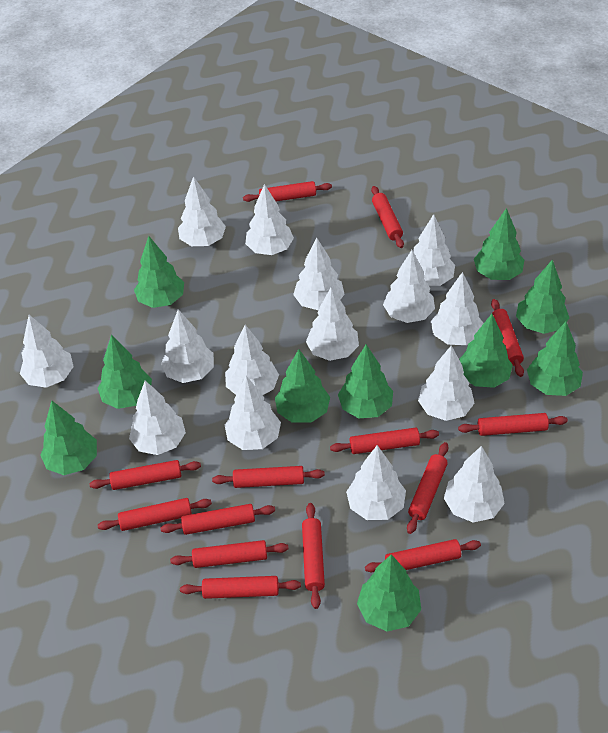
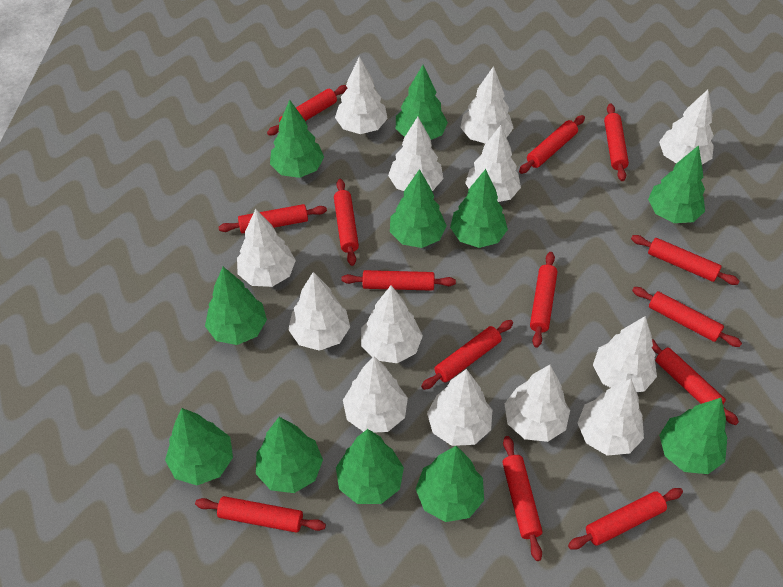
green tree: [40,401,97,475] [98,335,152,409] [134,236,184,308] [275,349,330,423] [338,344,393,418] [357,554,421,631] [459,314,513,388] [474,208,524,280] [516,259,569,334] [527,322,583,396] = 10 -> [165,408,233,485] [205,267,267,345] [256,417,323,493] [270,100,324,178] [336,429,404,504] [390,169,447,248] [396,65,448,140] [416,446,484,522] [450,169,508,248] [648,145,705,223] [659,398,727,474] = 11
white tree: [20,315,74,388] [129,381,186,455] [161,309,214,383] [178,176,226,246] [225,325,279,395] [225,376,281,450] [245,184,294,255] [293,238,345,310] [306,287,359,361] [346,445,406,520] [383,250,435,323] [413,214,455,286] [418,346,475,421] [431,272,484,345] [444,446,505,523] = 15 -> [237,209,296,287] [288,272,350,351] [335,57,388,134] [343,356,408,432] [361,285,423,363] [388,117,443,191] [427,369,492,446] [460,66,513,144] [465,125,521,202] [505,365,570,442] [578,379,644,455] [593,316,657,392] [659,90,714,165] = 13

